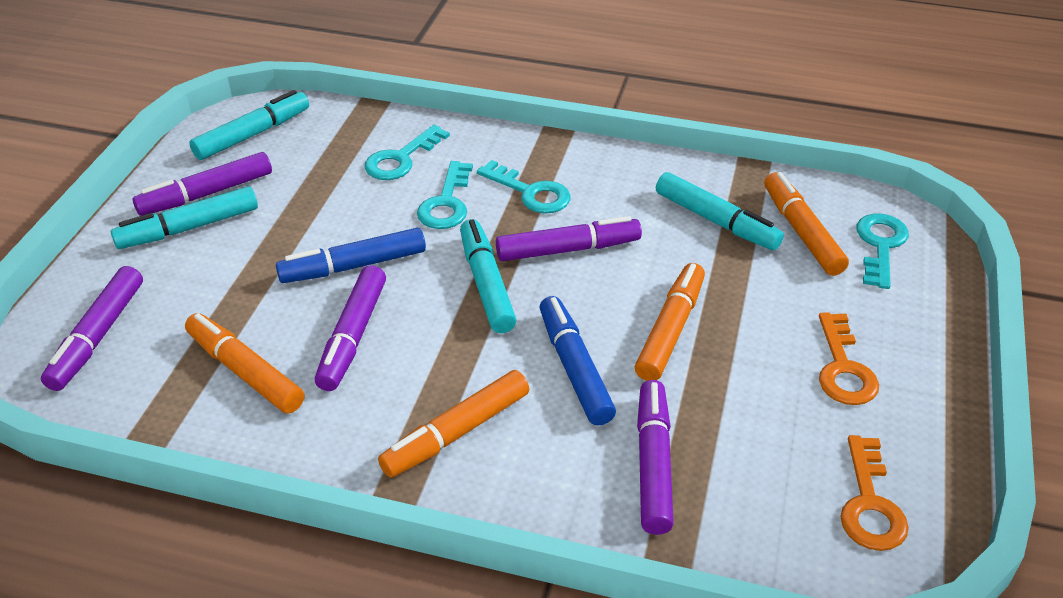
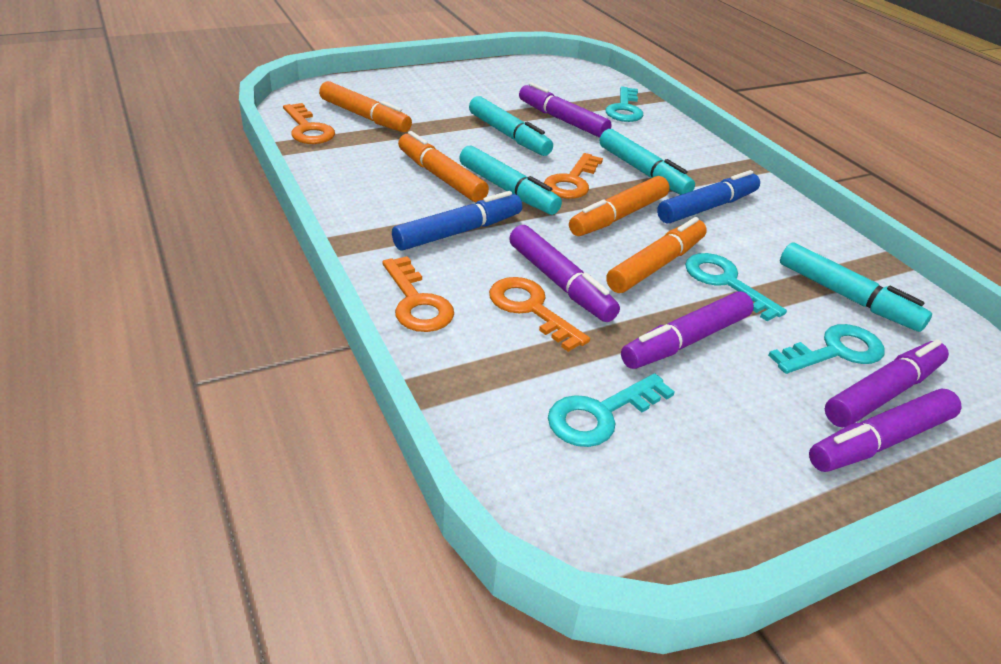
orange key: [819,312,879,405] [840,435,909,551] = 2 -> [283,103,335,144] [382,256,454,332] [489,277,590,352] [544,153,603,199] = 4

